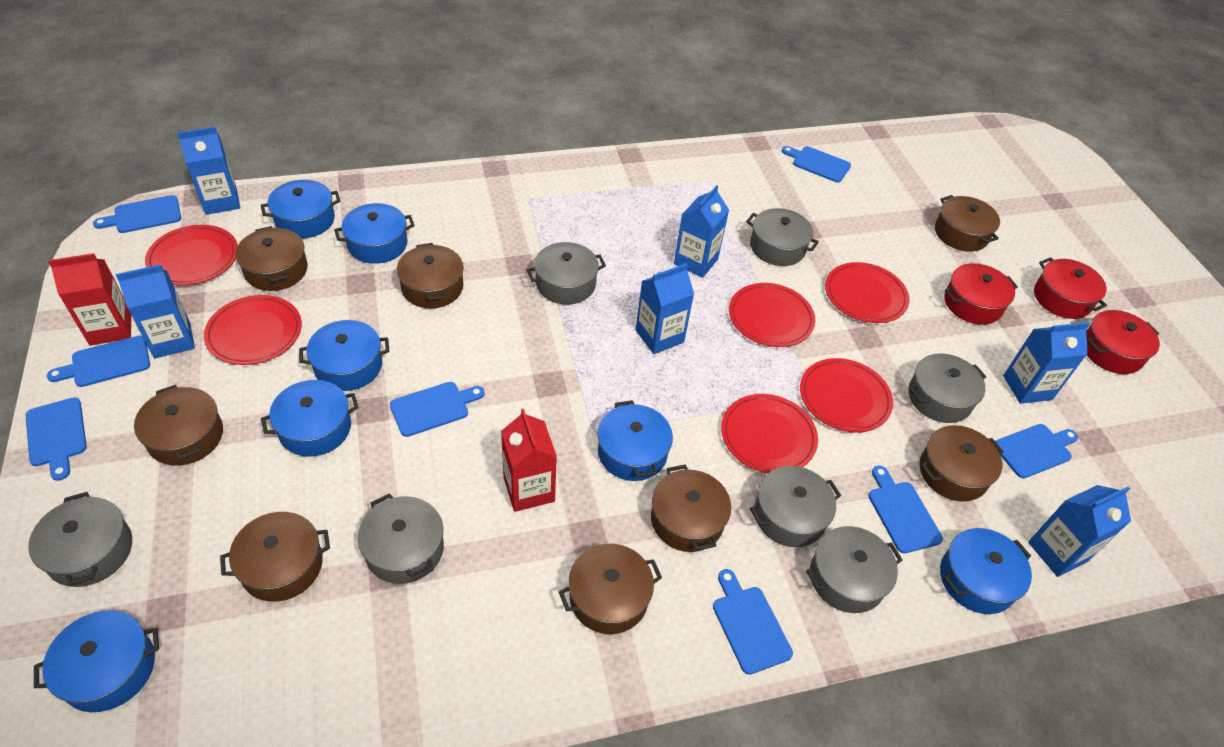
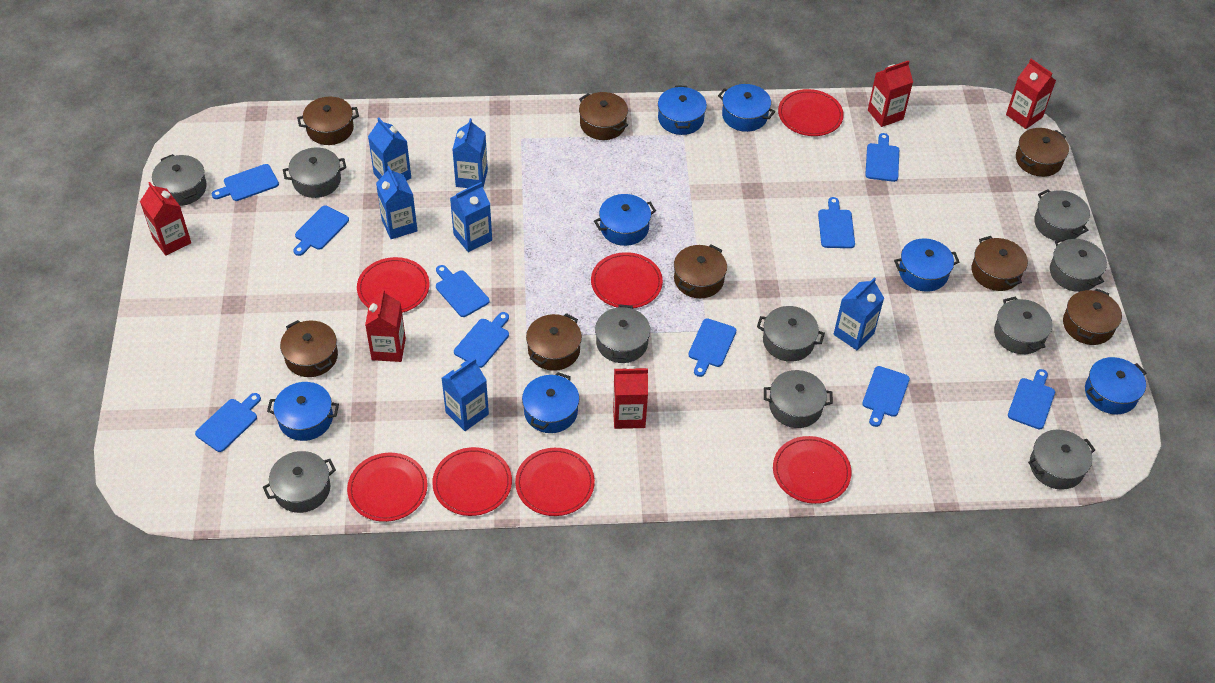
blue cutting board: [26,397,87,481] [47,336,150,387] [93,195,181,233] [390,382,485,437] [713,569,793,675] [782,146,851,182] [868,466,943,553] [995,424,1078,479] = 8 -> [195,393,261,452] [212,164,279,201] [293,206,349,256] [436,265,489,317] [454,312,509,368] [688,318,736,377] [818,197,855,248] [862,366,910,427] [865,133,899,182] [1008,369,1055,429] = 10
grey pot: [28,492,132,587] [358,494,444,584] [527,242,606,304] [746,208,819,266] [750,466,841,547] [806,526,903,613] [908,353,987,423] = 7 -> [152,154,207,206] [263,451,336,513] [283,147,346,198] [595,304,650,363] [757,306,825,362] [764,370,833,428] [994,296,1052,354] [1028,429,1095,490] [1034,189,1090,242] [1050,237,1107,292] = 10
red carton: [48,253,131,346] [501,409,557,512] = 2 -> [140,182,191,256] [365,289,406,362] [613,366,648,429] [868,60,913,127] [1006,59,1056,129] = 5
red plate: [145,225,238,286] [204,295,302,365] [721,394,818,473] [729,283,815,347] [800,358,893,433] [825,262,909,323] = 6 -> [347,453,428,522] [357,257,429,313] [432,447,512,516] [515,448,595,516] [591,252,663,308] [773,436,851,504] [778,89,844,136] = 7
red pot: [944,263,1018,325] [1034,257,1107,319] [1087,310,1160,374] = 3 -> none = 0

